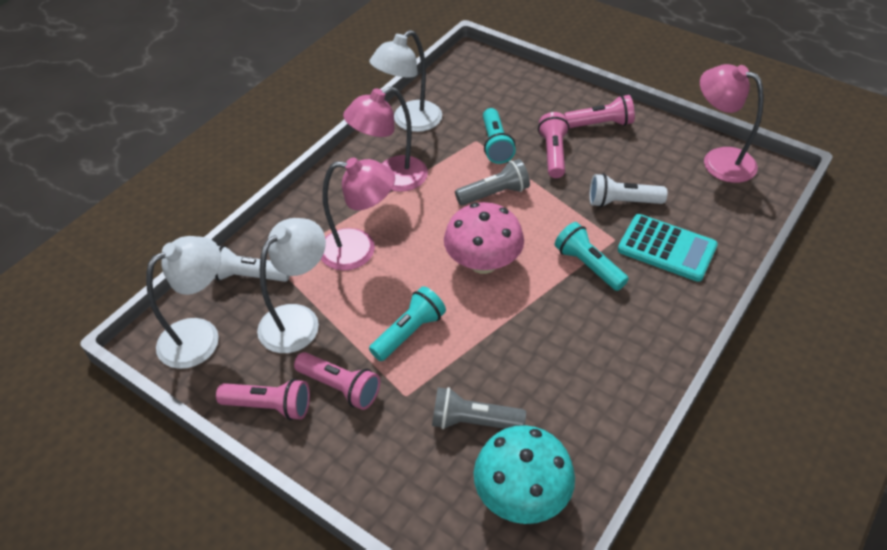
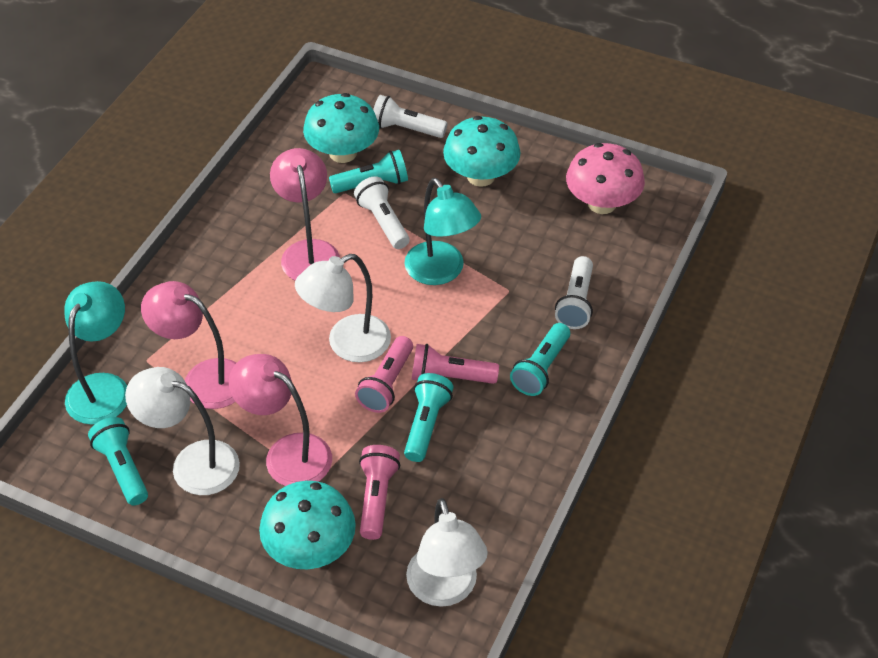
grey flashlight: [432,387,526,429] [455,159,530,206] = 2 -> none = 0
pink flashlight: [216,379,310,420] [294,352,380,410] [538,112,569,178] [564,95,635,128] = 4 -> [355,336,413,413] [359,445,400,540] [411,344,499,384] = 3
turquoise calculator: [618,214,718,282] = 1 -> none = 0
turquoise flashlight: [369,286,446,361] [483,108,516,164] [555,222,629,291] = 3 -> [88,417,148,505] [329,150,408,193] [404,373,454,462] [510,323,570,396] = 4
turquoise lamp: none = 0 -> [64,281,127,425] [404,178,481,285] = 2
turquoise mushroom: [474,425,575,524] = 1 -> [259,481,356,569] [303,93,379,163] [443,116,521,187] = 3
white flashlight: [214,245,290,282] [590,174,668,207] = 2 -> [354,176,410,249] [373,95,448,138] [555,256,593,329] = 3

